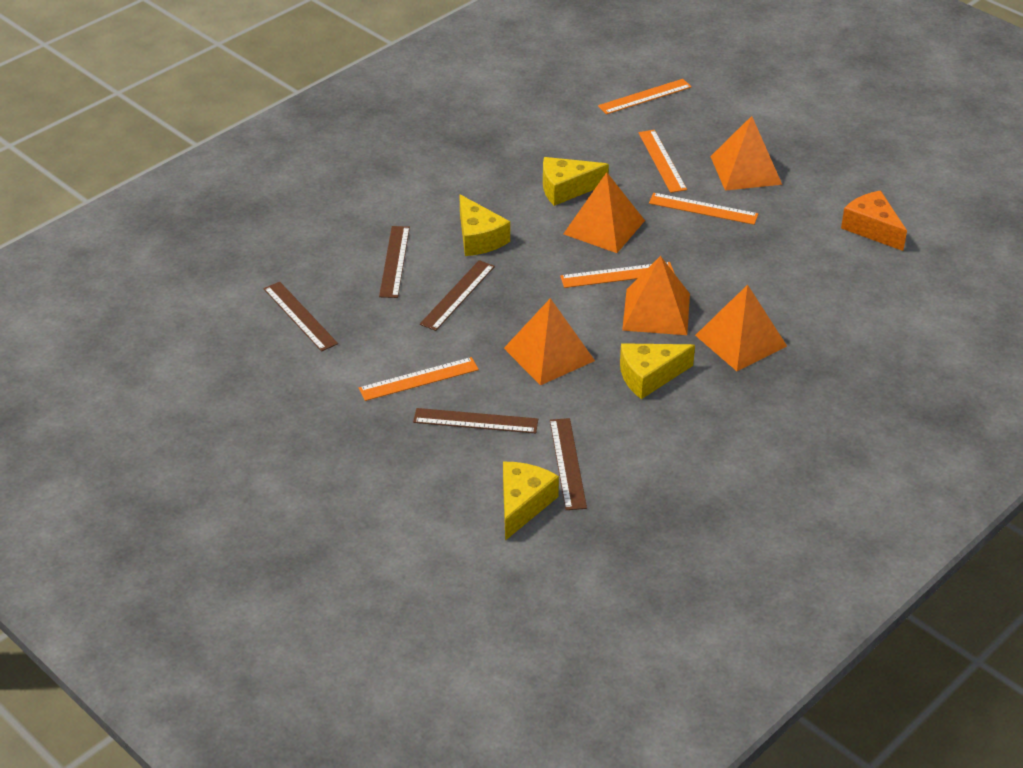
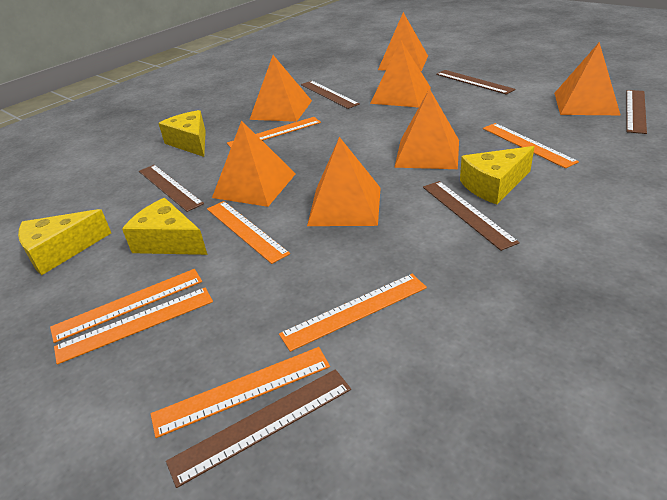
brown ruler: [264,282,338,351] [379,226,410,298] [413,408,538,433] [420,260,495,331] [550,418,587,510] = 5 -> [139,165,204,212] [166,369,351,488] [301,81,360,109] [423,181,520,251] [436,70,516,95] [627,90,647,134] = 6
orange cheese: [841,191,907,251] = 1 -> none = 0
orange pyramid: [504,298,595,385] [563,172,645,253] [622,256,690,335] [695,285,787,371] [710,116,782,191] = 5 -> [212,121,296,207] [249,55,312,122] [307,137,381,226] [370,40,431,108] [378,12,428,71] [394,88,459,169] [554,42,620,115] = 7
orange ruler: [359,357,479,401] [560,262,675,288] [598,79,692,114] [638,130,687,193] [649,193,758,225] = 5 -> [50,269,202,343] [54,287,213,365] [151,347,330,438] [207,201,290,264] [227,117,321,148] [279,274,427,352] [483,123,579,169] = 7

